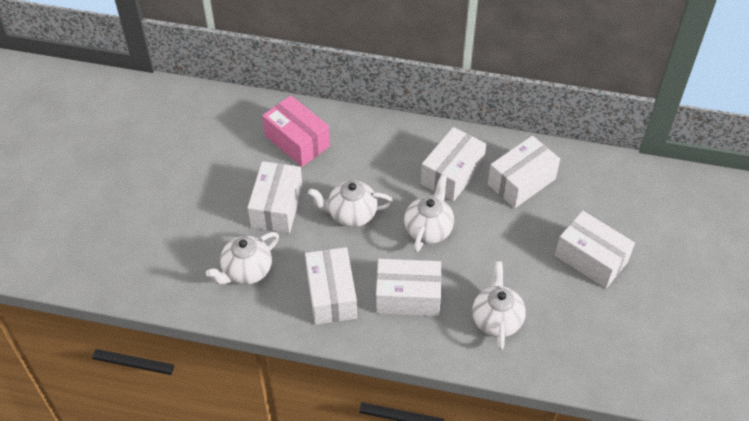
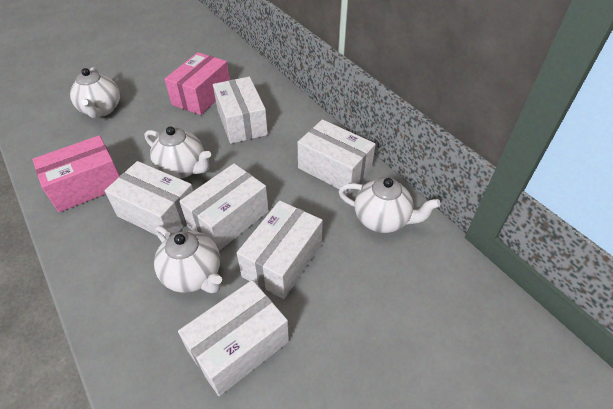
pink box: [262,96,330,167] = 1 -> [32,135,120,212] [164,52,230,115] = 2

